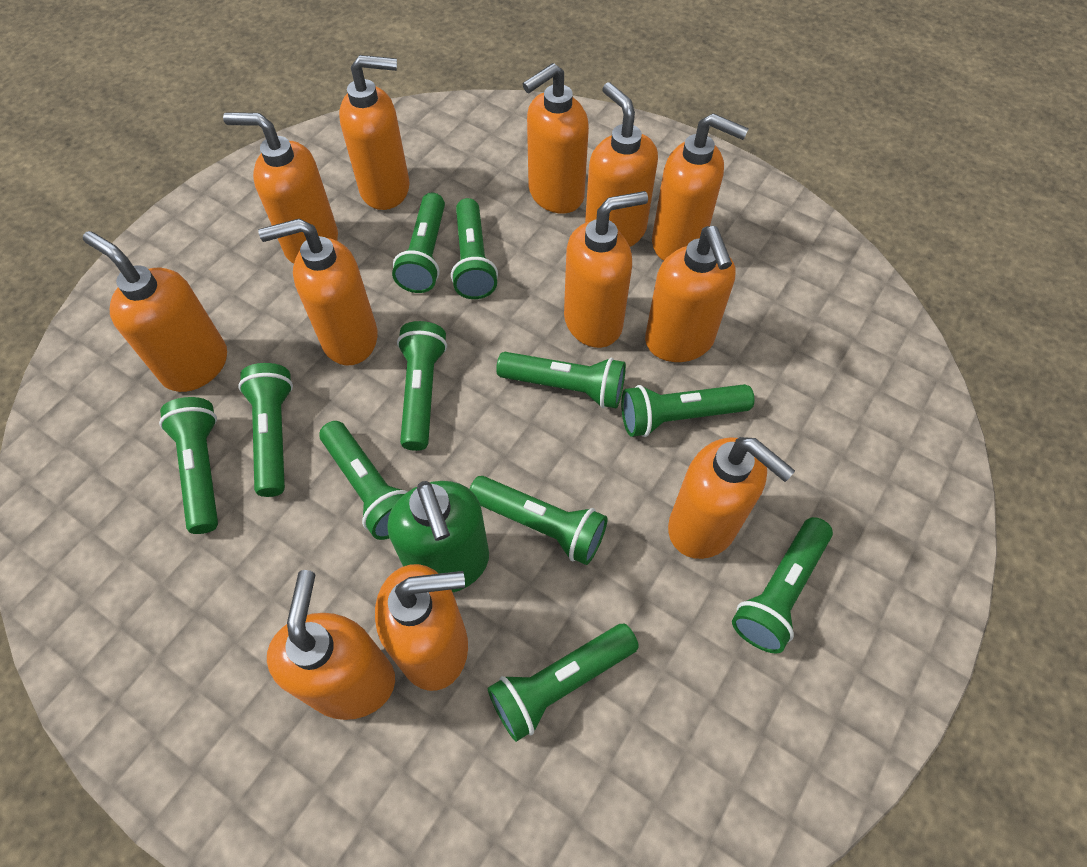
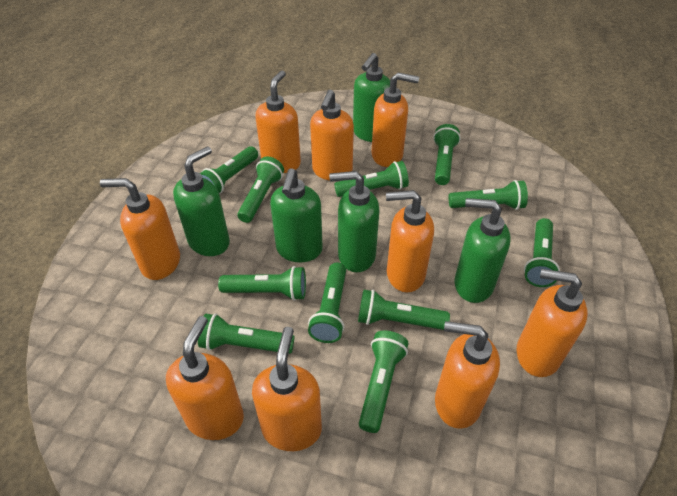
green soap dispenser: [388,481,489,592] = 1 -> [173,146,230,256] [270,168,323,262] [329,171,380,272] [353,53,390,142] [454,198,511,303] = 5
orange soap dispenser: [83,231,227,392] [223,112,338,264] [258,218,378,365] [267,570,395,720] [339,55,410,210] [375,564,468,691] [523,63,589,214] [564,191,648,348] [585,82,658,247] [645,226,736,362] [652,113,749,261] [668,437,795,559] = 12 -> [100,178,180,280] [166,316,244,440] [252,327,322,451] [256,70,301,173] [310,90,354,180] [371,72,419,167] [386,190,434,292] [435,321,500,429] [517,269,588,377] = 9

